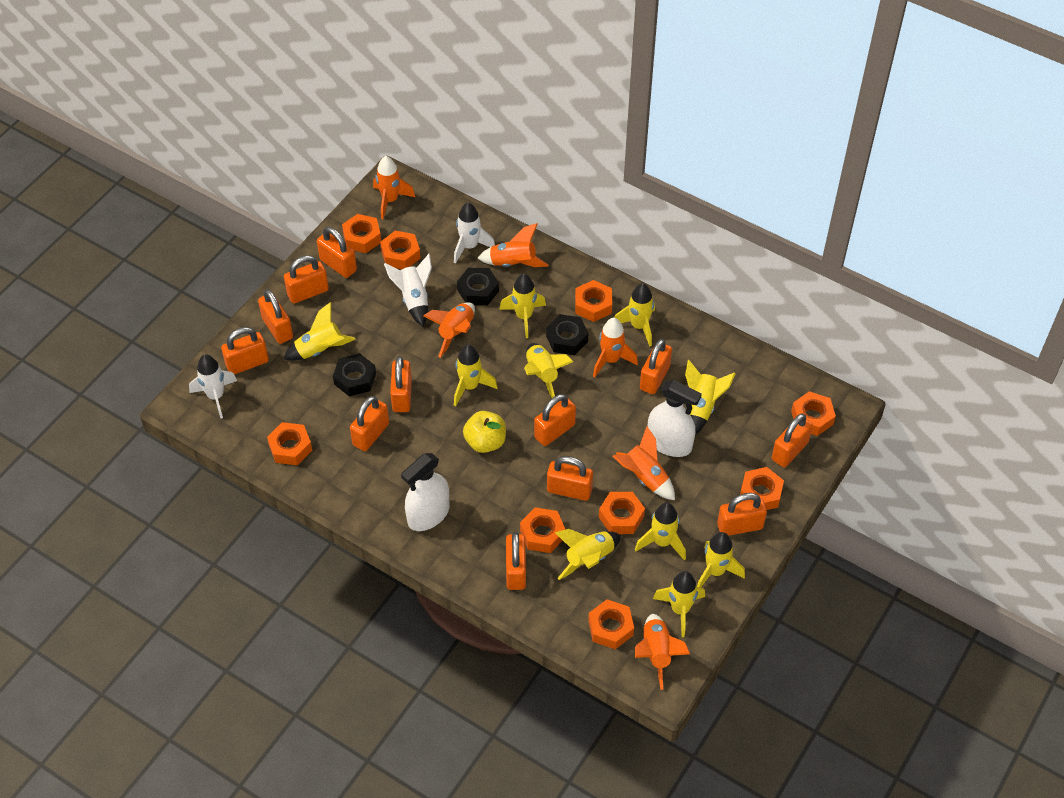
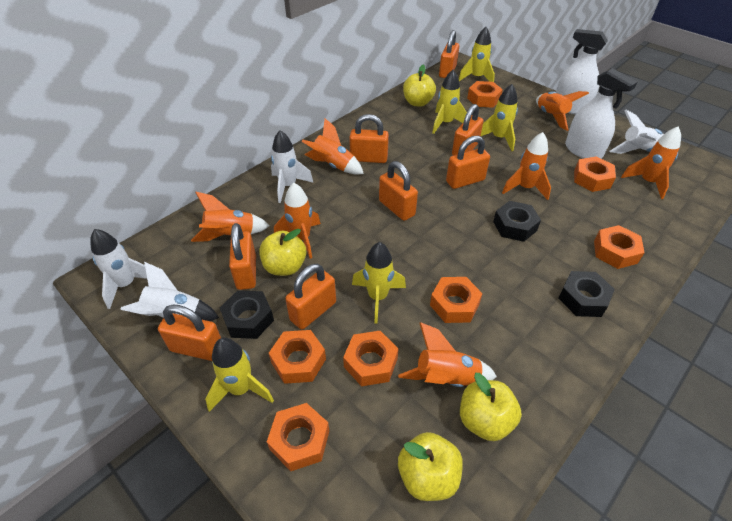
orange nut: [267,422,312,465] [342,214,381,253] [380,231,421,269] [520,507,566,553] [575,280,612,322] [588,599,634,649] [599,492,645,534] [740,467,784,510] [791,391,836,436] = 9 -> [267,403,329,471] [269,330,326,384] [343,331,399,386] [430,277,483,323] [467,81,503,108] [574,156,616,192] [594,225,645,269] = 7
orange padlock: [221,327,269,375] [258,289,293,344] [284,255,329,303] [317,227,357,278] [350,396,389,451] [390,356,412,412] [506,532,526,590] [534,394,576,446] [547,456,593,501] [640,339,672,394] [717,493,767,536] [772,413,813,467] = 12 -> [158,305,221,361] [229,223,256,290] [285,264,336,329] [349,114,389,163] [379,161,418,221] [439,30,459,78] [446,136,490,189] [452,104,483,156] = 8
orange rocket: [373,156,415,219] [423,302,475,358] [478,223,549,267] [593,318,638,377] [613,426,675,500] [635,614,690,690] = 6 -> [191,192,270,242] [274,183,321,259] [301,118,364,175] [398,322,497,387] [502,132,551,200] [536,91,589,131] [621,126,681,199] = 7
white rocket: [189,354,237,419] [384,254,432,327] [454,203,495,264] = 3 -> [90,229,147,309] [120,262,219,321] [271,130,314,203] [610,110,664,154] = 4
yellow apple: [463,411,506,453] = 1 -> [259,229,306,276] [398,432,463,501] [403,64,436,107] [460,373,522,441] = 4
yellow rocket: [283,302,355,361] [454,344,498,406] [499,274,546,338] [524,343,574,398] [555,529,621,580] [614,283,655,347] [635,502,686,560] [653,571,705,637] [685,360,736,435] [697,532,745,588] = 10 -> [205,338,274,412] [352,242,406,323] [432,70,467,134] [459,27,495,82] [480,84,518,151] = 5

